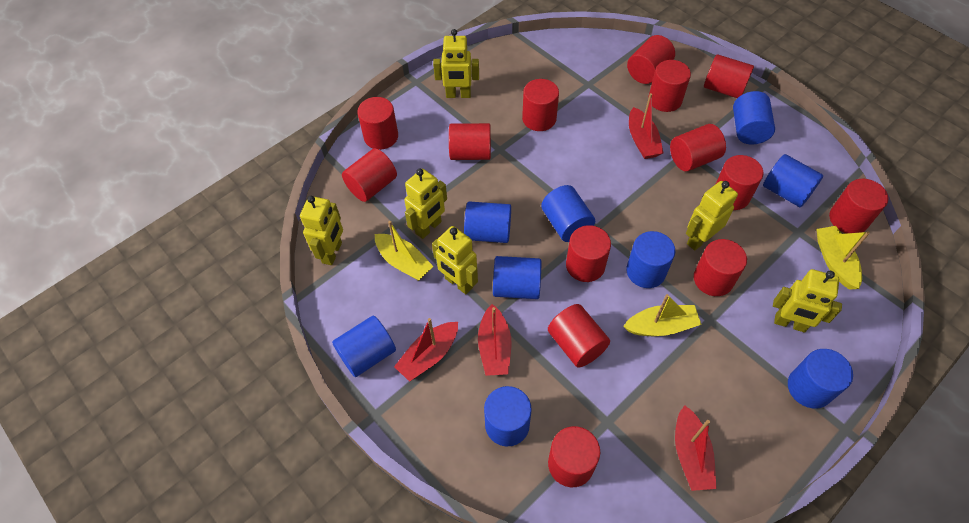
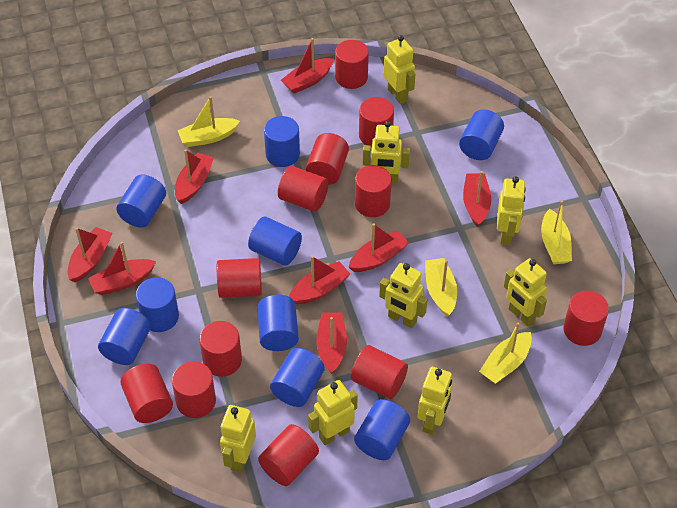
red boat: [394,318,458,382] [478,304,512,376] [629,93,664,159] [675,405,717,491] = 4 -> [68,227,112,282] [88,242,156,295] [175,149,214,204] [281,38,334,94] [289,256,350,304] [316,312,347,374] [349,223,409,272] [463,171,491,227] = 8
red cylinder: [342,148,397,202] [357,97,398,150] [449,123,491,160] [522,79,559,131] [548,304,610,368] [548,426,600,487] [566,225,611,282] [627,35,675,84] [649,60,691,112] [670,124,726,171] [694,239,747,296] [704,55,754,98] [716,155,763,210] [829,179,888,233] = 14 -> [120,363,173,423] [172,361,216,418] [199,321,242,377] [217,258,262,298] [258,424,319,486] [278,166,328,212] [306,133,349,185] [335,40,369,89] [351,345,408,399] [355,165,392,217] [359,97,394,147] [563,291,609,346] = 12
yellow boat: [375,221,434,281] [623,294,702,336] [816,226,870,290] = 3 -> [177,96,240,147] [425,258,457,317] [479,323,532,384] [541,201,572,264] = 4
yellow robot: [300,196,343,265] [404,169,447,239] [432,226,478,294] [433,29,479,98] [686,181,738,250] [773,269,842,333] = 6 -> [220,405,256,473] [308,380,358,445] [363,121,410,184] [379,263,428,328] [384,35,415,104] [418,367,453,435] [497,176,526,245] [504,258,547,326] = 8

